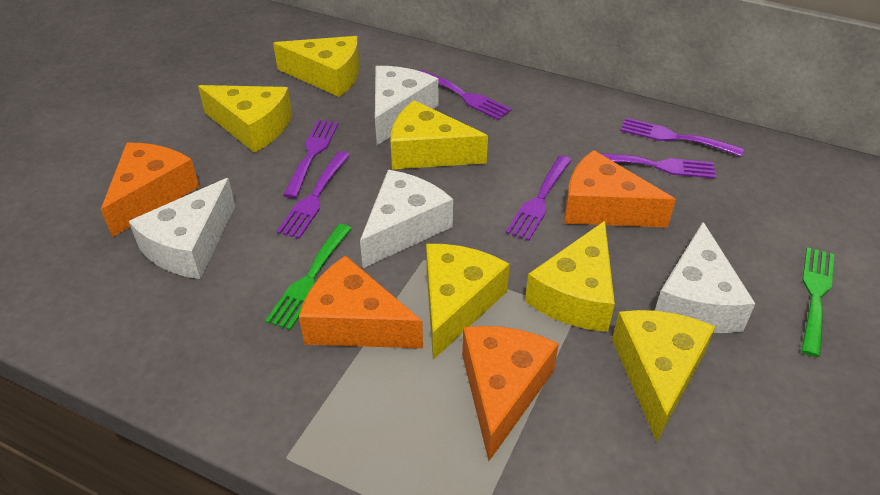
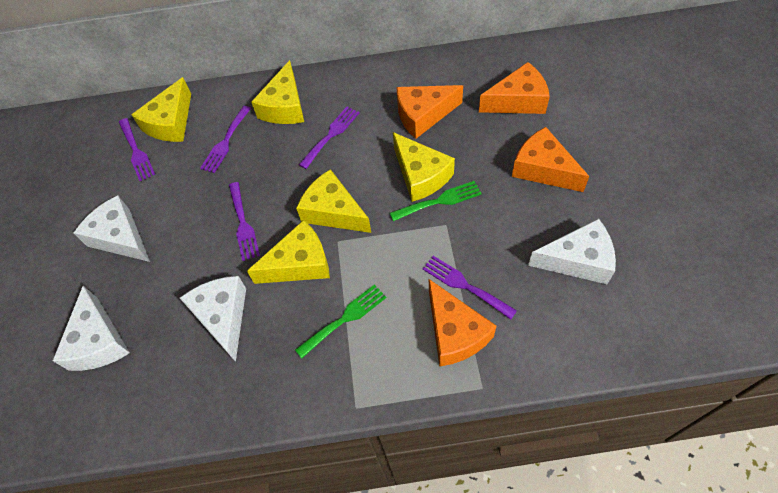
purple fork: [277,151,350,239] [283,120,339,198] [419,70,511,120] [506,156,572,241] [600,153,716,179] [620,118,744,157] = 6 -> [119,118,155,181] [200,106,251,173] [229,182,260,261] [299,107,359,169] [423,256,517,320] = 5
yellow cheese: [198,85,292,153] [273,36,360,97] [391,100,488,169] [426,244,510,360] [525,221,615,332] [612,310,716,442] = 6 -> [131,77,191,142] [247,220,330,284] [251,60,304,124] [296,169,371,233] [393,132,455,202] = 5

